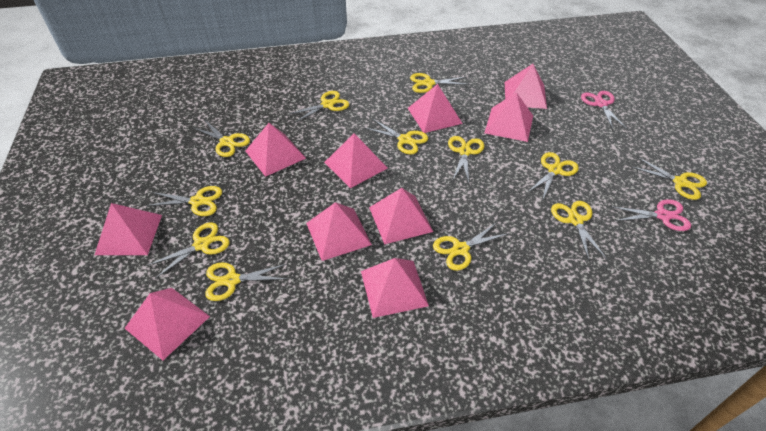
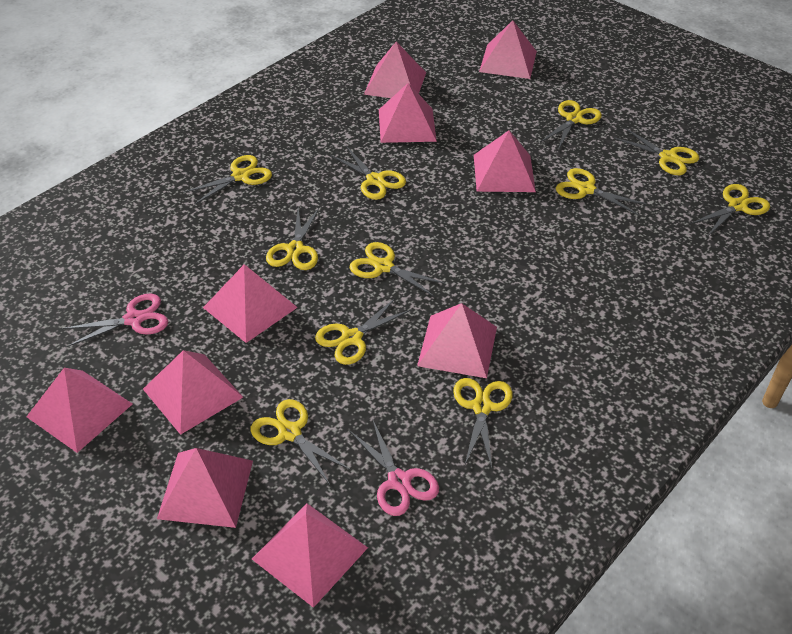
yellow scissors: [146,186,222,216] [146,222,229,279] [192,119,250,157] [205,262,288,301] [287,91,349,123] [365,119,428,154] [410,73,469,93] [433,222,509,271] [448,136,484,183] [527,152,579,201] [551,201,607,261] [632,157,707,200] = 12 -> [184,155,272,204] [251,399,351,485] [266,208,319,270] [315,297,412,365] [330,146,406,200] [350,242,446,297] [453,378,513,468] [540,100,602,150] [556,168,646,215] [614,128,699,175] [691,184,770,236] = 11

